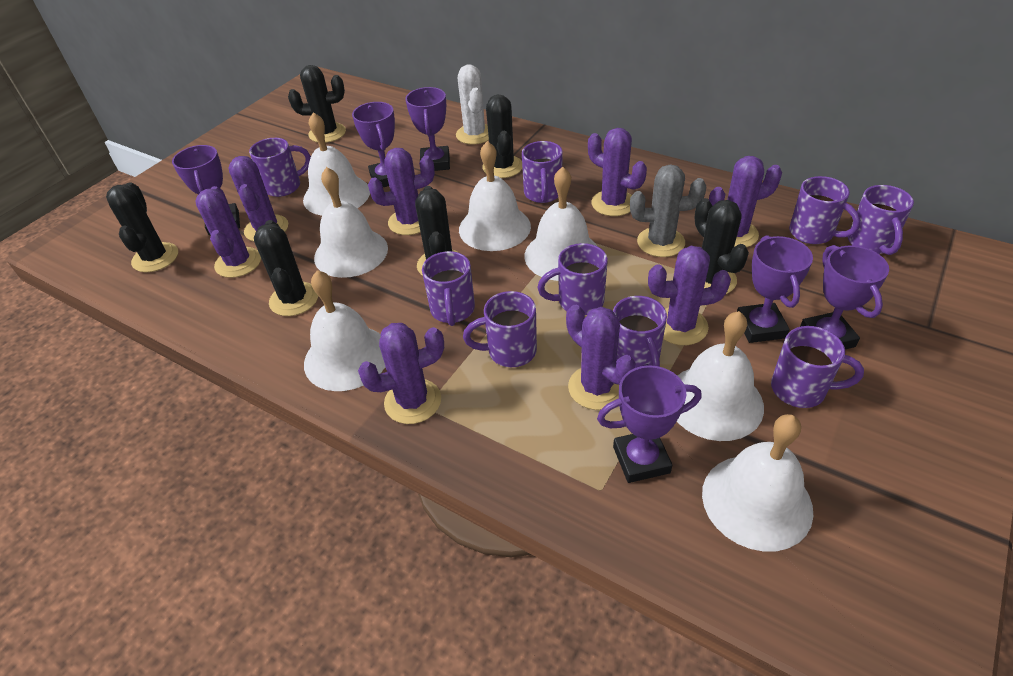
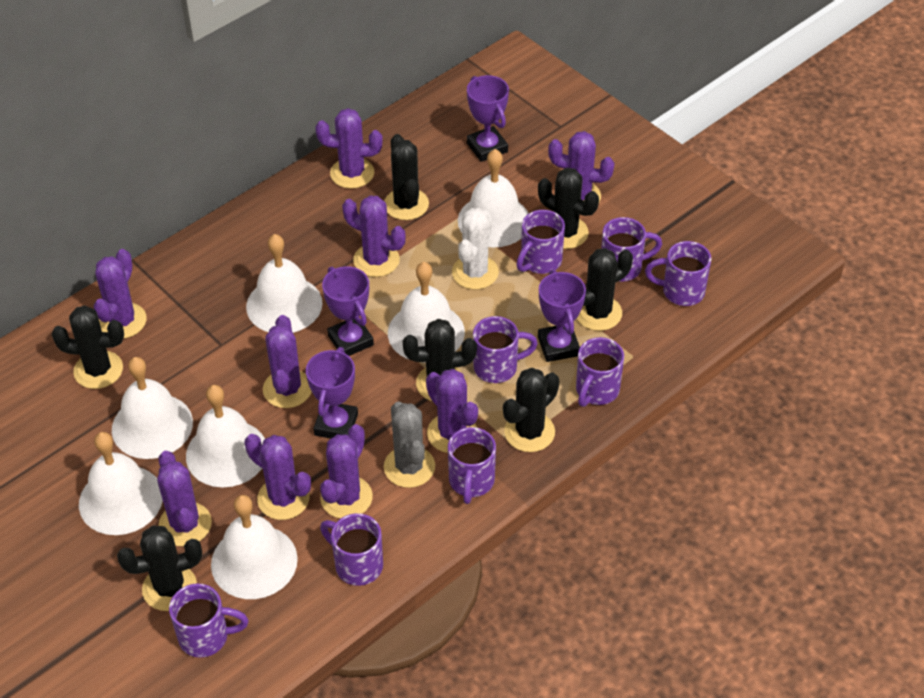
black cactus: [106,182,178,272] [254,220,318,316] [288,65,346,143] [415,186,459,276] [482,95,522,178] [694,198,749,294] = 6 -> [52,305,124,389] [117,526,202,611] [384,134,429,220] [403,319,477,401] [503,368,559,452] [538,168,599,249] [576,248,633,331] = 7
purple cactus: [195,186,261,278] [229,156,288,241] [358,323,444,424] [368,148,435,235] [566,305,636,410] [588,128,647,216] [648,246,731,345] [709,156,782,247] = 8 -> [94,249,147,339] [157,451,212,546] [245,434,311,520] [263,315,312,408] [315,108,383,189] [320,424,373,519] [342,195,406,277] [426,369,478,453] [548,131,615,202] = 9
purple mug: [249,138,311,197] [422,251,475,326] [463,291,537,367] [522,141,563,203] [537,243,608,315] [613,296,667,368] [771,326,864,408] [789,176,861,244] [848,185,914,255] = 9 -> [169,583,248,658] [320,513,383,586] [448,427,496,504] [473,316,538,383] [516,210,565,274] [576,337,624,407] [601,217,662,282] [645,241,711,306] = 8
purple trophy: [172,145,240,235] [352,102,395,187] [405,87,450,171] [597,365,701,483] [737,235,813,343] [800,245,889,349] = 6 -> [306,347,358,438] [322,266,374,356] [467,75,509,162] [538,270,586,362] = 4

